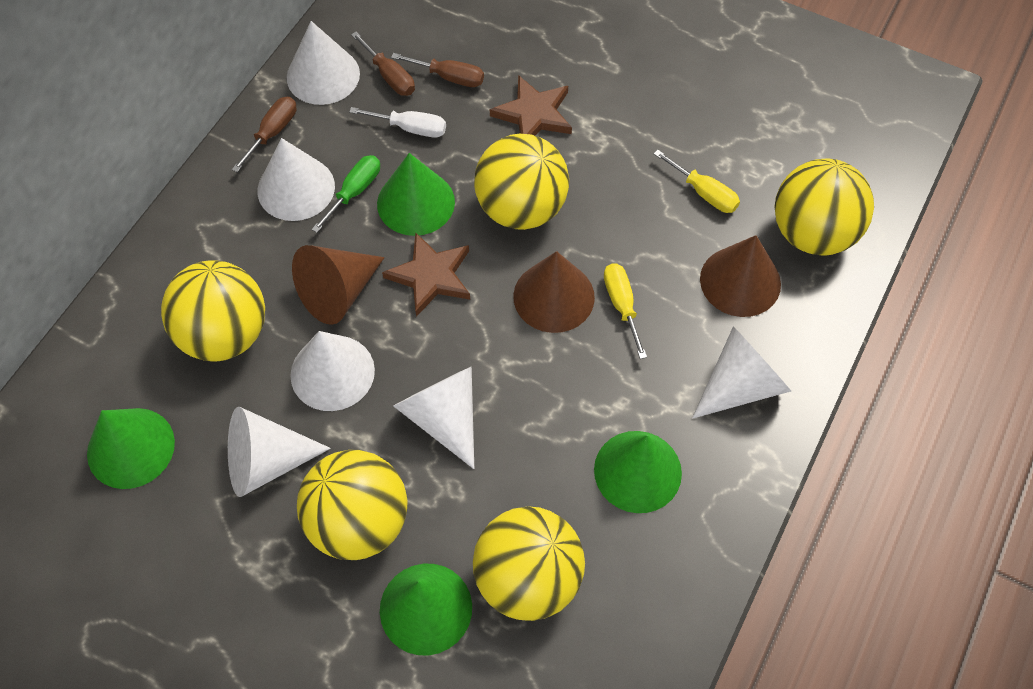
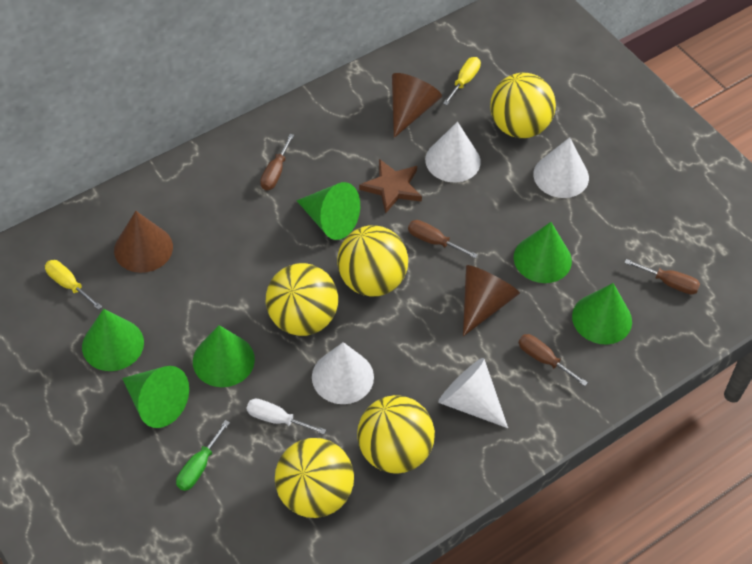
brown screwdriver: [232,97,296,172] [351,32,415,96] [391,53,484,87] = 3 -> [260,134,294,190] [408,220,478,259] [519,334,588,386] [624,259,700,294] = 4
brown star: [382,232,470,317] [490,75,572,136] = 2 -> [359,159,422,214] = 1
green cone: [87,408,175,489] [377,153,455,236] [380,564,472,655] [594,431,682,513] = 4 -> [82,309,144,371] [122,366,189,428] [193,325,255,387] [297,182,360,240] [514,222,572,283] [572,283,632,344] = 6
white cone: [228,407,331,497] [257,138,335,221] [287,21,360,105] [290,331,375,411] [393,366,474,469] [692,326,791,418] = 6 -> [312,342,374,404] [425,122,481,182] [438,358,508,428] [533,137,589,198] = 4

